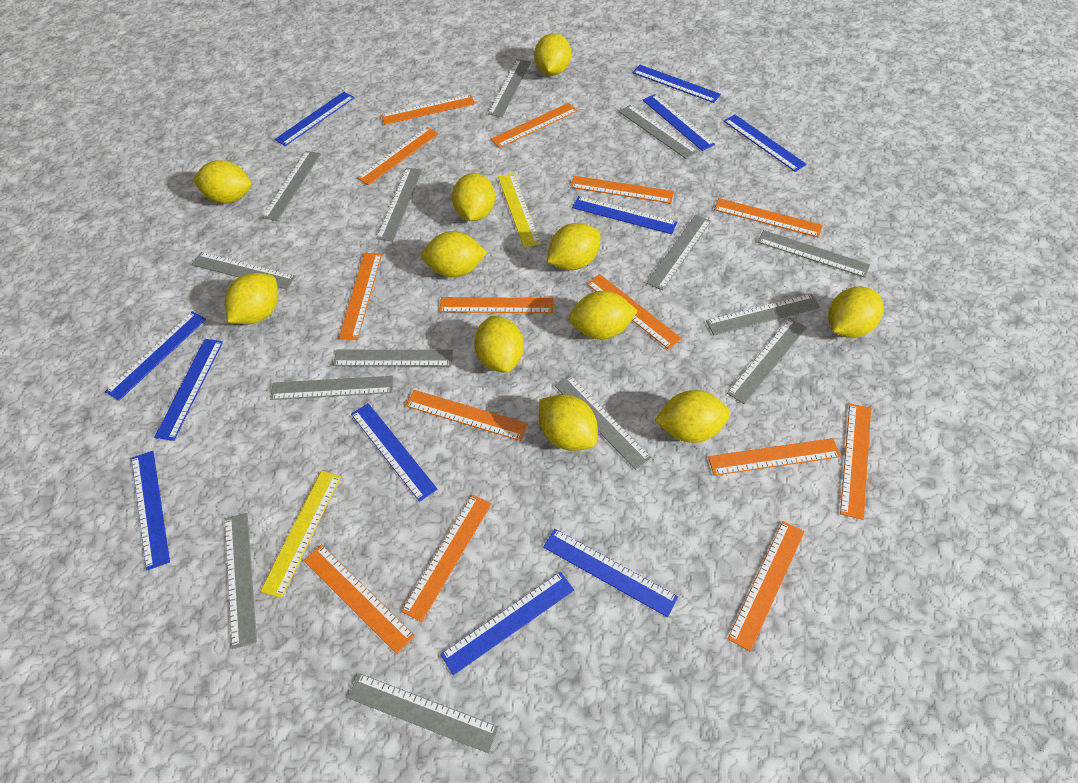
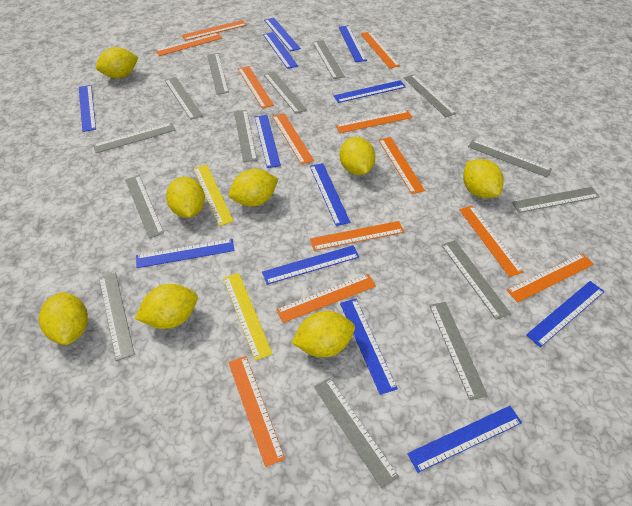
blue ruler: [105,311,206,401] [131,451,170,570] [154,339,223,441] [275,92,355,146] [351,403,438,502] [440,572,574,675] [543,529,678,617] [572,196,677,234] [632,65,721,103] [643,94,715,151] [724,114,807,172] = 11 -> [79,85,96,132] [136,239,235,268] [255,115,281,168] [262,245,359,284] [263,32,298,69] [264,18,301,52] [310,163,351,226] [334,80,406,103] [338,25,367,62] [340,299,398,395] [407,406,522,473] [526,281,605,347] = 12
orange ruler: [304,544,415,654] [339,253,382,340] [357,127,438,185] [381,94,475,125] [401,495,492,622] [406,390,528,441] [439,297,553,313] [491,103,578,148] [570,176,674,204] [586,274,682,350] [708,438,841,476] [714,198,822,238] [728,521,805,652] [840,403,871,520] = 14 -> [155,33,222,56] [182,20,247,41] [228,356,285,467] [238,66,274,109] [272,113,314,165] [276,274,376,323] [310,221,404,251] [335,110,413,133] [361,32,400,68] [379,137,425,194] [459,206,524,277] [506,253,594,303] = 12
yellow lemon: [193,160,251,203] [225,273,278,324] [421,231,487,277] [452,173,495,221] [474,316,524,373] [534,33,571,76] [539,394,598,451] [547,223,600,270] [569,291,638,339] [654,390,730,443] [828,287,884,338] = 11 -> [39,292,88,345] [96,47,139,78] [135,284,198,329] [166,177,205,218] [229,169,278,206] [291,311,355,357] [340,137,375,175] [463,159,504,198] = 8

